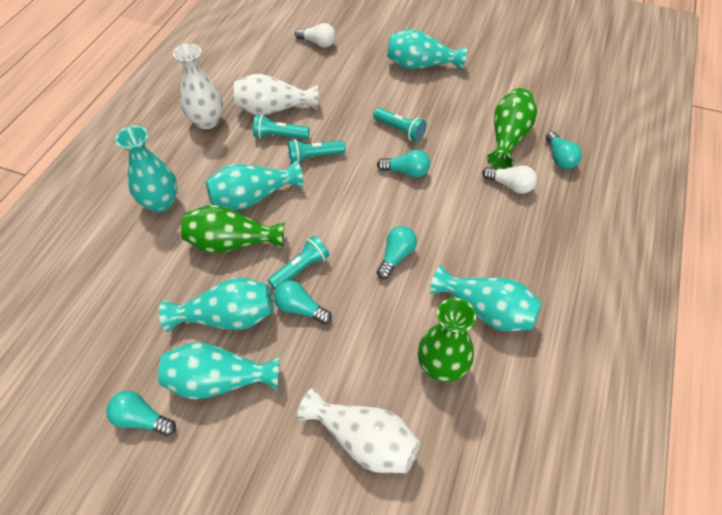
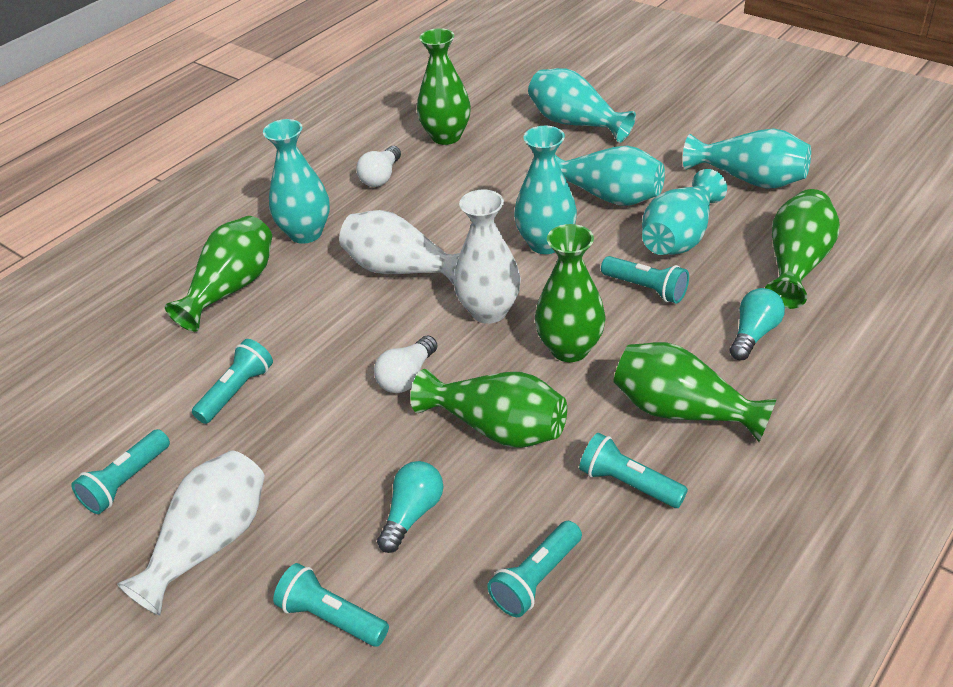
green vase: [181,205,285,253] [418,298,476,382] [487,88,537,169] = 3 -> [165,216,272,332] [411,369,567,448] [417,28,471,145] [535,224,606,362] [613,342,777,442] [765,189,840,309] = 6
turquoise flashlight: [253,114,310,139] [268,236,330,290] [288,139,345,164] [373,108,427,142] = 4 -> [71,429,170,514] [192,339,273,424] [273,563,389,647] [487,521,582,617] [579,433,688,508] [601,256,689,304] = 6
turquoise light bulb: [106,391,176,436] [274,280,332,325] [377,150,430,178] [377,226,417,279] [546,131,582,169] = 5 -> [377,461,443,553] [730,288,785,360] = 2

